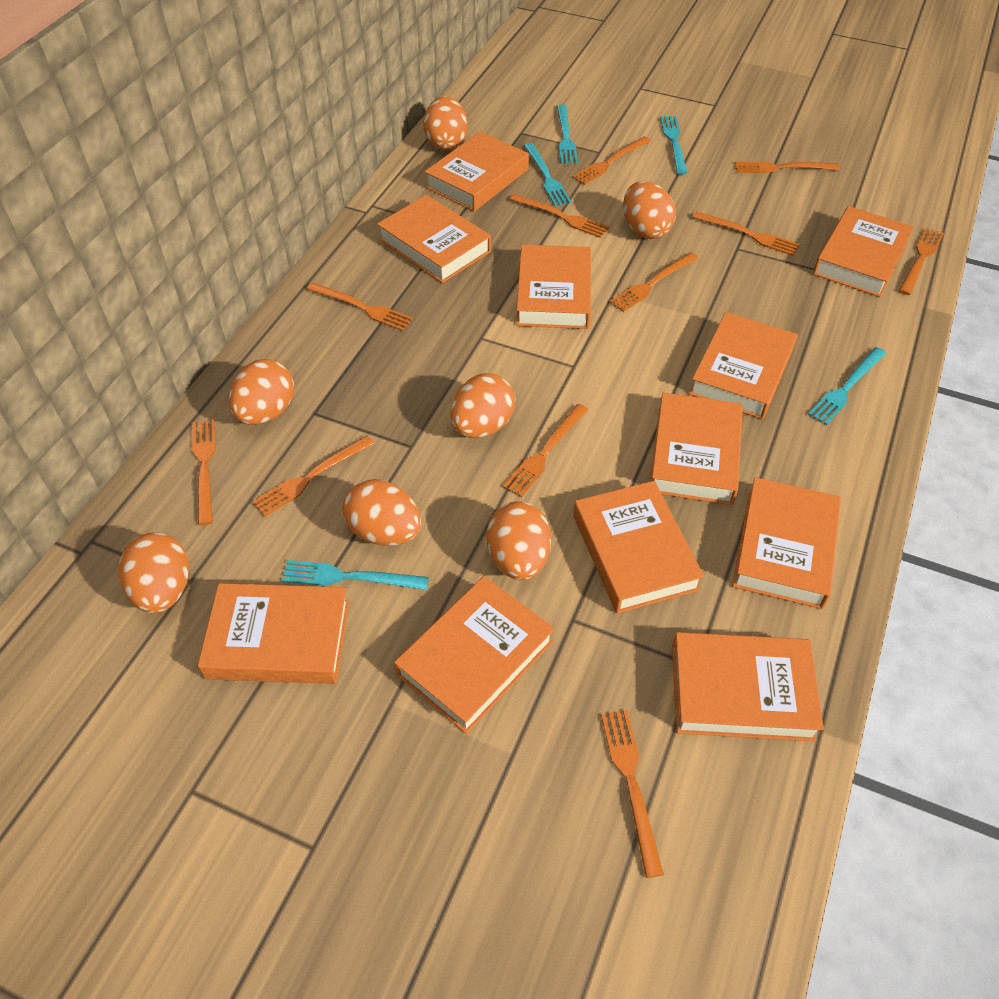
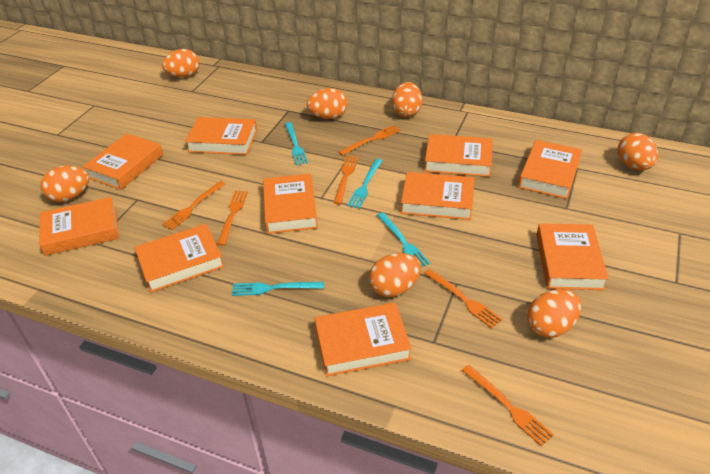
orange book: [198,583,349,684] [377,195,491,283] [394,576,555,734] [425,132,529,211] [516,244,591,329] [573,481,704,614] [650,393,743,505] [672,632,824,741] [689,312,798,419] [732,477,841,609] [813,206,914,297] = 11 -> [39,197,119,256] [83,133,163,190] [134,224,224,293] [185,117,257,155] [263,174,318,234] [314,302,412,377] [401,172,474,220] [425,134,493,177] [518,140,582,199] [536,223,609,290] = 10
orange fork: [192,419,216,525] [252,436,375,517] [307,282,413,331] [503,404,588,497] [509,194,609,238] [572,137,651,185] [601,710,664,878] [610,252,698,312] [692,211,800,256] [735,161,839,173] [899,227,944,295] = 11 -> [162,181,225,230] [217,191,248,246] [334,156,358,205] [338,125,401,156] [424,269,502,329] [462,365,554,446] = 6
turquoise fork: [281,560,429,590] [524,143,571,206] [557,105,578,164] [660,116,687,174] [808,347,886,425] = 5 -> [232,282,324,296] [285,122,308,165] [347,159,383,209] [377,212,430,267] = 4

